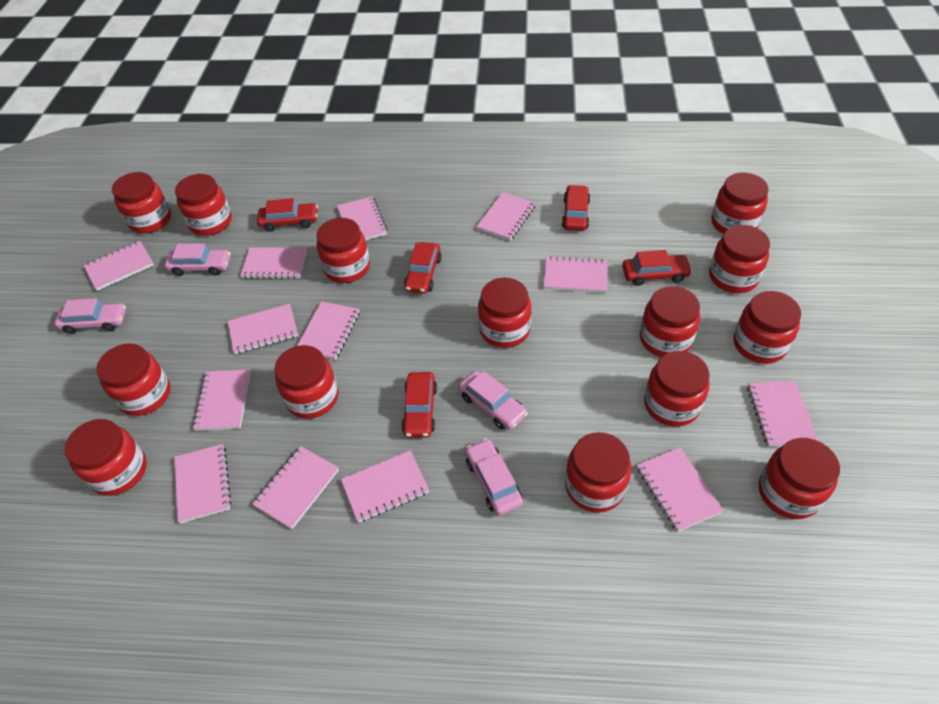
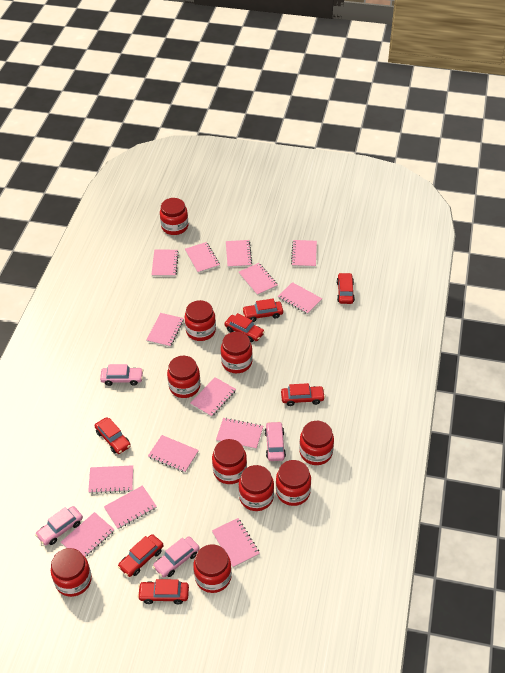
pink notebook: [84,241,154,291] [174,444,231,523] [193,369,251,431] [228,304,298,354] [240,247,307,279] [252,446,339,529] [297,301,359,360] [337,196,388,240] [341,450,429,523] [476,192,536,241] [543,256,607,293] [637,447,724,532] [747,381,818,447] = 13 -> [61,512,115,557] [88,465,133,494] [104,485,157,529] [147,313,184,347] [148,435,199,473] [151,250,179,277] [185,242,220,273] [190,377,236,417] [212,518,260,568] [216,418,263,449] [226,240,252,268] [239,263,278,296] [278,282,322,314] [291,240,317,267] = 14
red car: [257,198,318,232] [401,372,437,438] [404,242,442,294] [562,185,590,231] [622,250,692,286] = 5 -> [95,417,131,454] [118,534,164,577] [137,579,189,604] [224,313,265,342] [242,298,283,322] [281,383,325,406] [337,273,355,304] = 7
red jar: [65,419,147,496] [97,343,170,416] [112,172,171,233] [175,174,232,236] [275,345,339,419] [317,218,370,283] [478,278,531,348] [565,432,631,513] [640,286,700,357] [644,351,710,427] [709,225,770,293] [711,173,769,234] [733,291,801,364] [759,438,840,519] = 14 -> [51,548,92,597] [160,198,188,235] [167,356,200,398] [184,300,216,341] [193,544,232,593] [212,439,247,484] [221,332,253,373] [239,465,274,511] [276,460,311,506] [299,421,334,465] = 10

